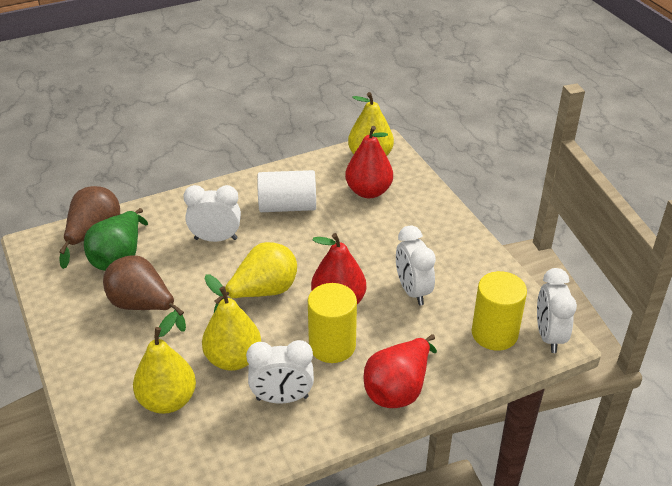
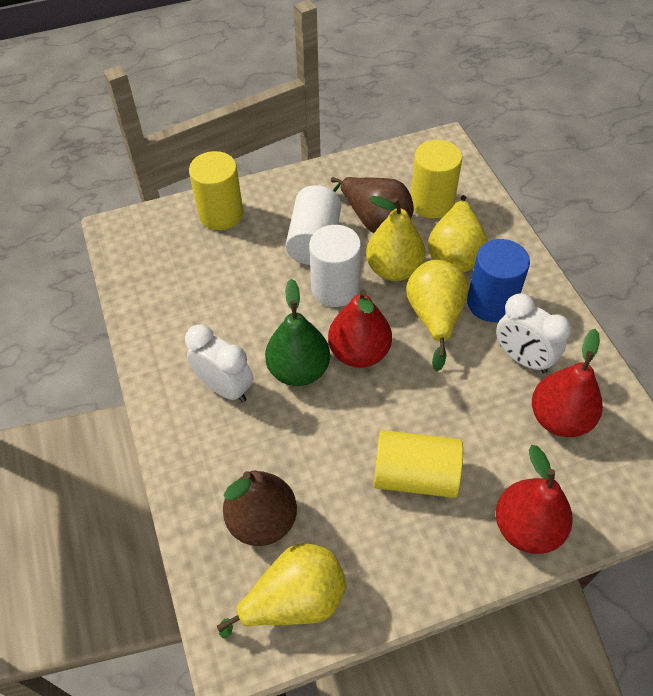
blue cylinder: none = 0 -> [467,239,530,322] = 1
white clock: [183,185,241,242] [246,340,314,404] [396,226,436,305] [537,268,577,353] = 4 -> [185,324,253,402] [496,293,571,373] = 2
white cylinder: [257,170,316,212] = 1 -> [286,185,341,265] [309,225,361,307] = 2
yellow cylinder: [308,283,357,363] [472,271,527,351] = 2 -> [189,151,243,230] [374,430,463,498] [411,140,462,218] = 3

